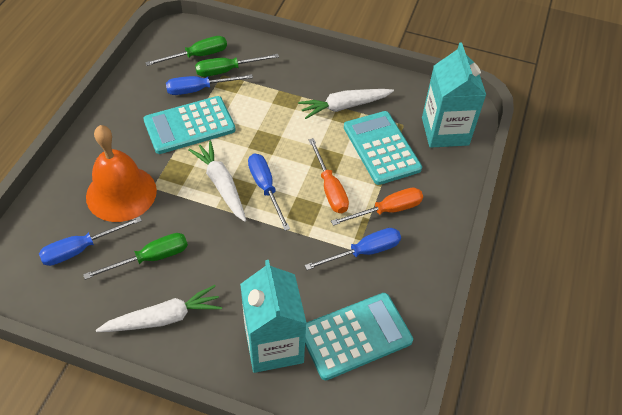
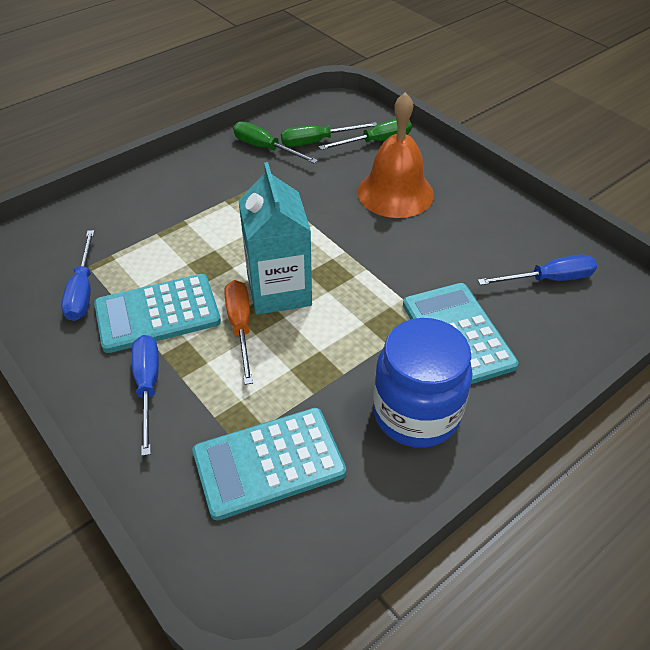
blue jar: none = 0 -> [373,318,473,448] = 1
blue screwdriver: [39,216,142,266] [166,74,253,95] [248,154,290,231] [305,228,401,270] = 4 -> [61,230,94,321] [132,335,159,456] [478,254,597,285] = 3
orange screwdriver: [309,138,349,213] [331,187,423,226] = 2 -> [224,280,253,385] = 1
turquoise carton: [240,260,307,373] [422,43,486,148] = 2 -> [238,162,312,315] = 1
white carrot: [96,285,222,332] [188,141,246,222] [298,89,394,119] = 3 -> none = 0

